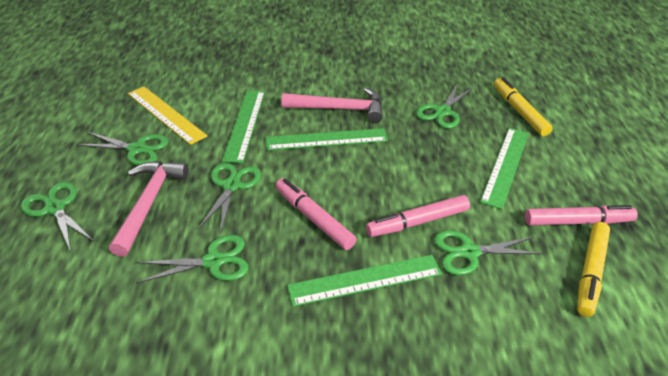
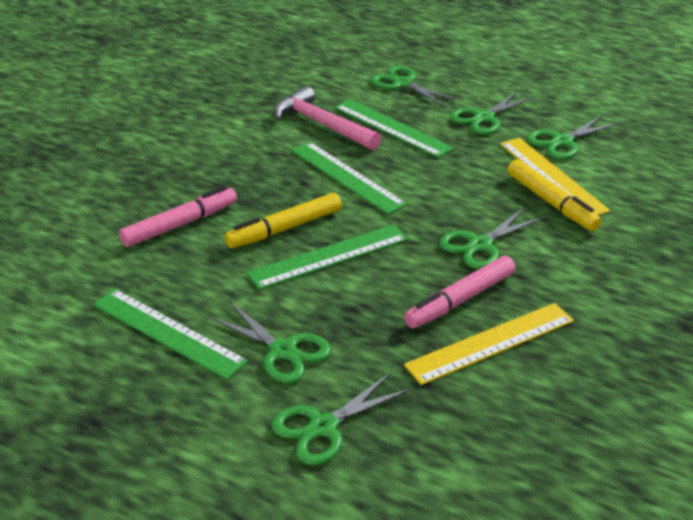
pink hammer: [109,161,189,257] [282,88,383,123] = 2 -> [274,86,382,150] = 1
pink marker: [276,178,357,250] [366,195,470,237] [525,205,638,226] = 3 -> [119,186,237,247] [404,256,516,328] = 2
yellow ruler: [128,87,207,145] = 1 -> [404,303,574,385] [500,138,610,215] = 2

